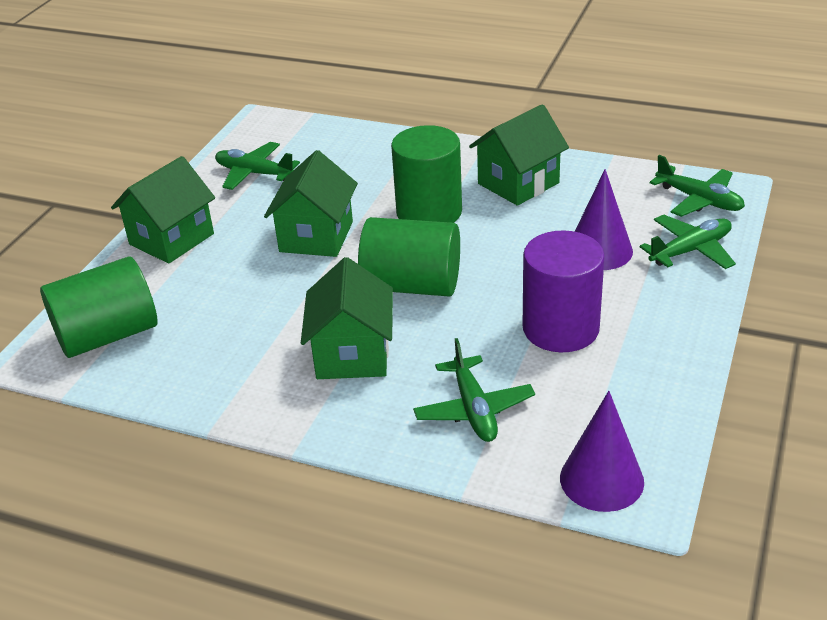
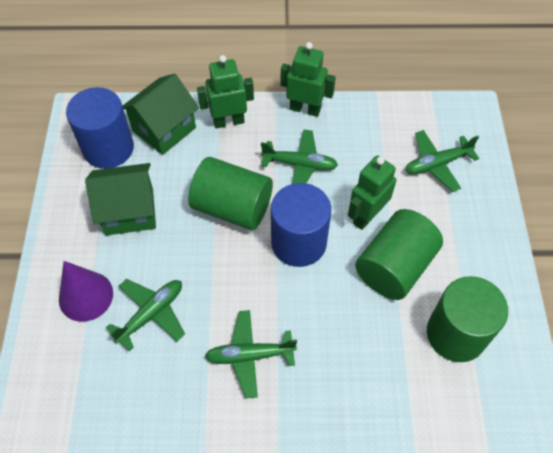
blue cylinder: none = 0 -> [66,87,134,169] [271,183,331,267] = 2
green house: [111,156,215,264] [264,150,358,257] [301,257,393,379] [469,104,569,206] = 4 -> [85,163,156,235] [122,74,199,155] = 2
green robot: none = 0 -> [197,55,254,128] [281,42,336,117] [348,155,396,230] = 3
purple cone: [560,391,644,512] [575,169,633,270] = 2 -> [59,261,113,322] = 1
purple cylinder: [523,230,605,352] = 1 -> none = 0

